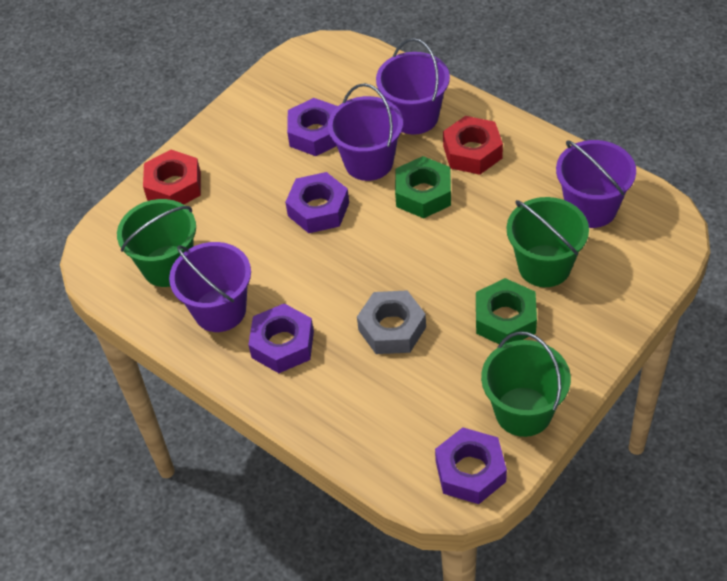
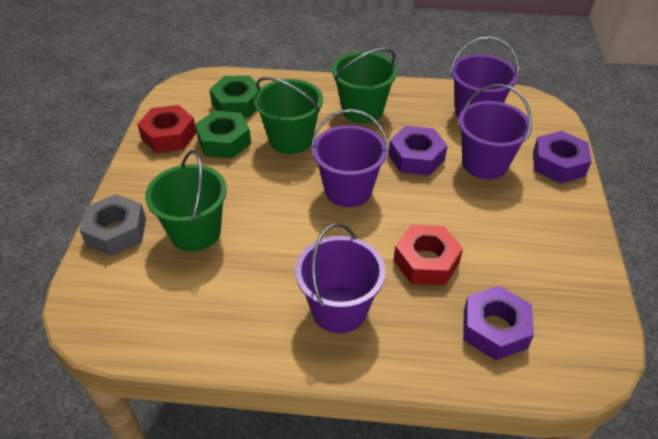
purple nut: [248,303,314,373] [285,172,349,233] [287,98,337,156] [435,427,507,504] = 4 -> [388,126,448,176] [463,286,534,360] [533,131,592,183] = 3

